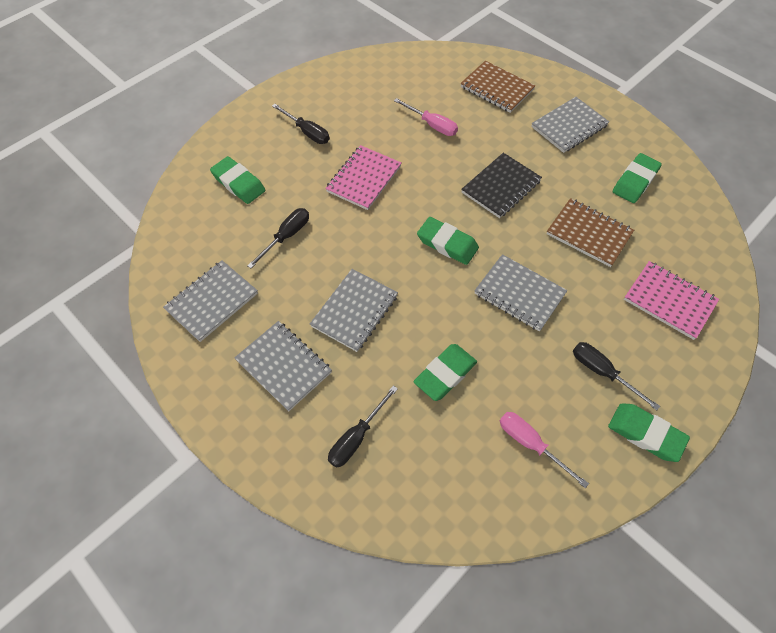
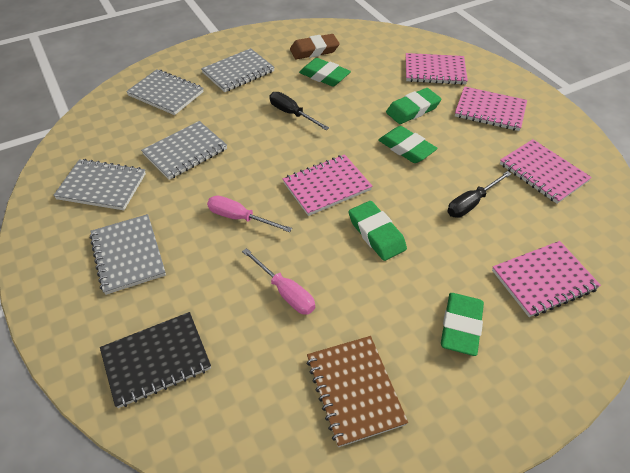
black screwdriver: [247,208,309,268] [272,104,329,144] [328,385,398,468] [573,342,660,410] = 4 -> [269,92,329,130] [447,171,511,218] = 2
brown eraser: none = 0 -> [290,34,340,59] = 1
brown notebook: [460,61,535,113] [547,198,634,267] = 2 -> [307,336,408,447] = 1
pink notebook: [325,145,401,210] [624,261,719,340] = 2 -> [283,154,373,216] [406,53,468,85] [455,86,527,131] [492,241,601,317] [500,139,592,204] = 5

